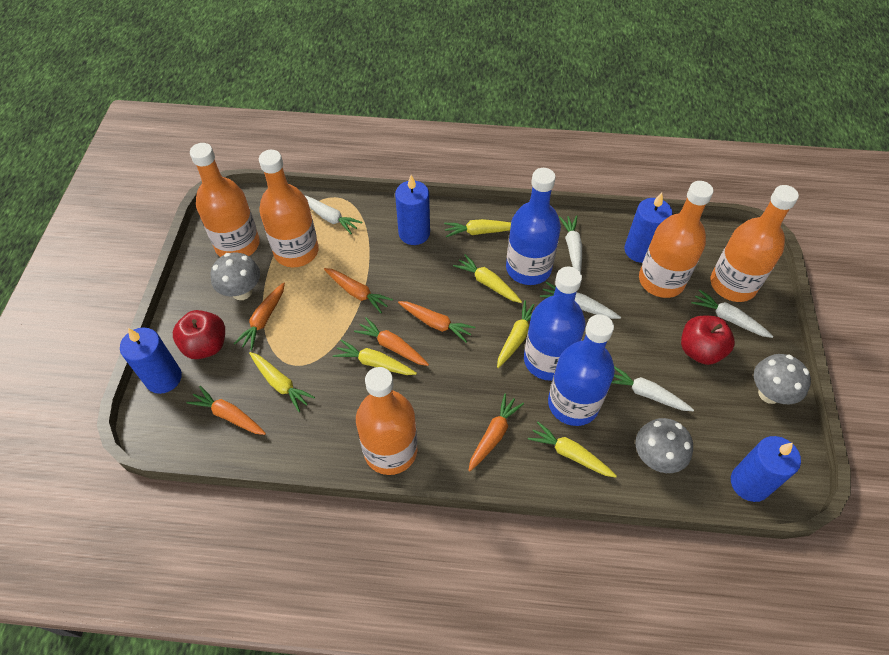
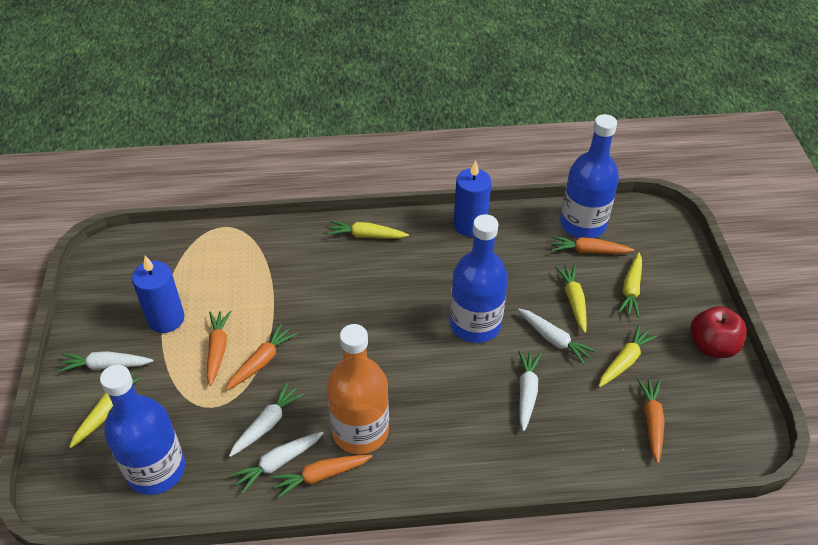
blue candle: [120,327,182,394] [395,175,430,245] [624,193,672,263] [731,436,801,502] = 4 -> [132,256,185,333] [454,160,491,237] = 2
grey mushroom: [210,252,260,300] [636,418,693,473] [754,354,811,404] = 3 -> none = 0
orange bottle: [190,143,260,257] [259,150,319,267] [356,367,417,475] [639,181,713,298] [710,185,799,302] = 5 -> [327,324,389,454] = 1
orange carrot: [186,386,266,435] [234,282,285,350] [324,268,393,313] [354,317,429,366] [398,301,475,343] [468,393,524,472] = 6 -> [207,311,231,386] [225,324,297,390] [271,455,372,498] [551,236,635,254] [637,378,665,464] = 5
red apple: [173,310,225,359] [681,315,735,365] = 2 -> [690,306,747,358] = 1
yellow carrot: [249,352,315,412] [333,340,417,375] [444,219,511,237] [453,254,522,303] [497,300,534,368] [528,422,617,478] = 6 -> [69,373,142,448] [327,220,409,239] [555,264,587,333] [599,324,658,387] [617,252,642,318] = 5

